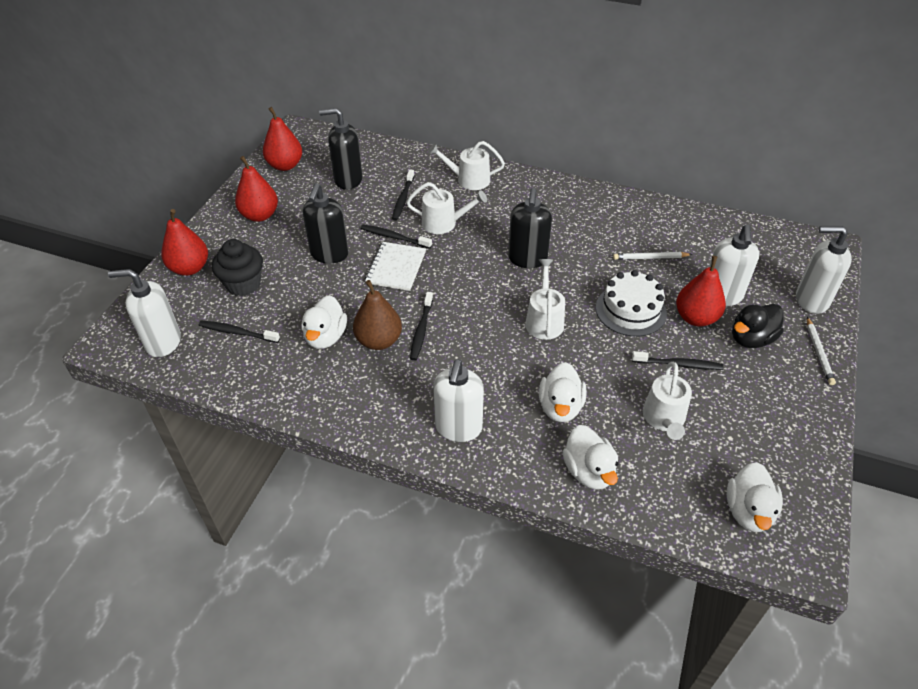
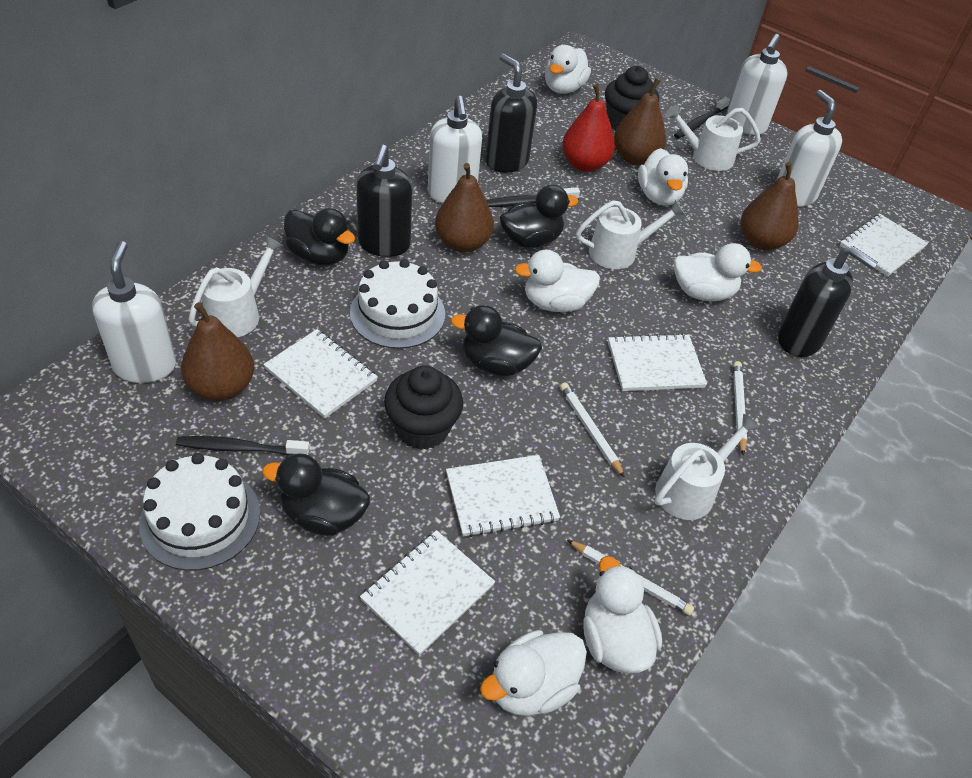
black cupcake: [212,239,263,296] = 1 -> [384,365,463,450] [605,66,659,131] = 2
black duck: [732,304,784,348] = 1 -> [262,453,370,536] [284,208,355,266] [451,305,542,376] [500,185,578,248] = 4
black toothbrush: [199,321,280,343] [361,225,432,249] [392,169,415,221] [410,292,433,361] [632,351,724,370] = 5 -> [176,436,310,455] [486,187,580,207] [674,97,730,139] = 3
brown pear: [353,280,402,350] = 1 -> [181,302,254,401] [435,163,494,252] [614,78,666,165] [741,162,799,250] = 4
red pear: [161,209,208,276] [235,156,278,222] [263,107,302,171] [676,256,726,327] = 4 -> [562,84,615,172] = 1
white cake: [596,270,667,337] = 1 -> [139,453,260,571] [350,259,445,349] = 2
white duck: [302,295,347,349] [539,362,586,422] [563,425,618,490] [727,462,783,532] = 4 -> [480,630,587,716] [515,250,600,312] [545,45,591,94] [583,556,662,674] [638,148,688,206] [674,243,762,301] = 6
white notebook: [365,242,426,291] = 1 -> [263,329,378,418] [360,530,495,656] [446,455,560,537] [608,333,707,391] [839,214,928,276] = 5
white pencil: [613,252,693,260] [807,317,836,385] = 2 -> [560,382,625,478] [567,540,694,616] [733,361,747,456] = 3

